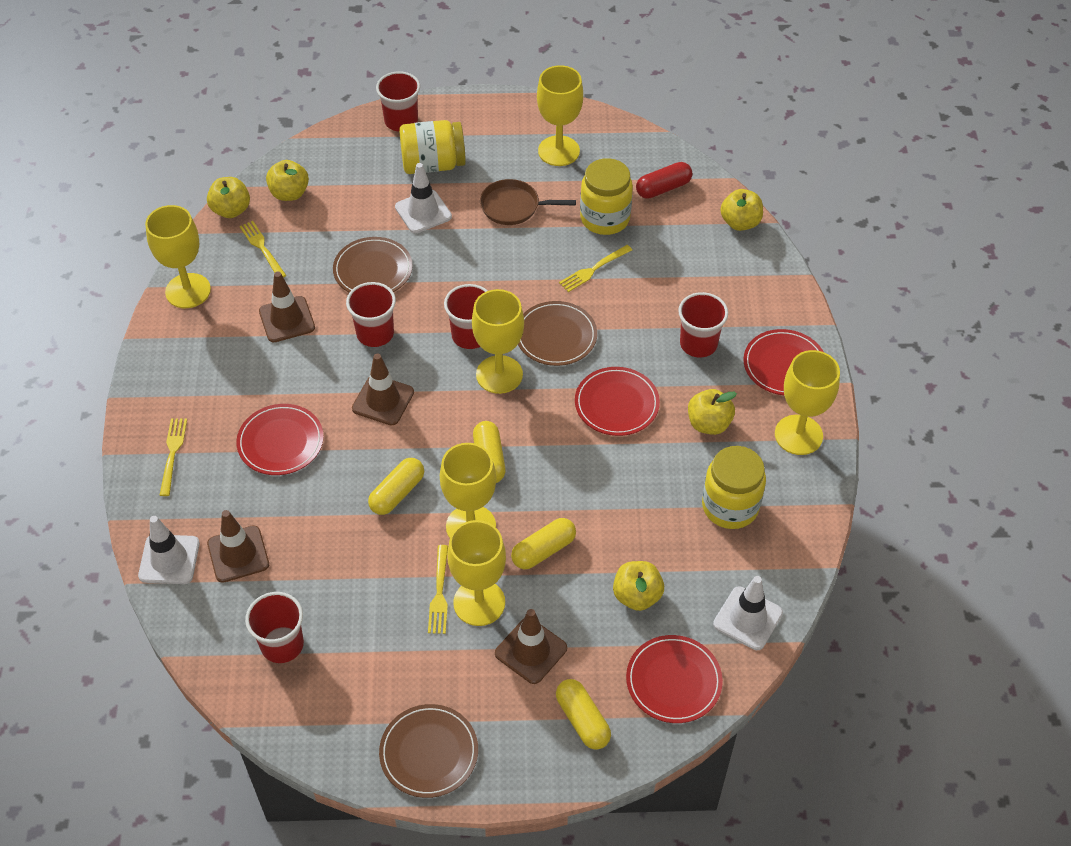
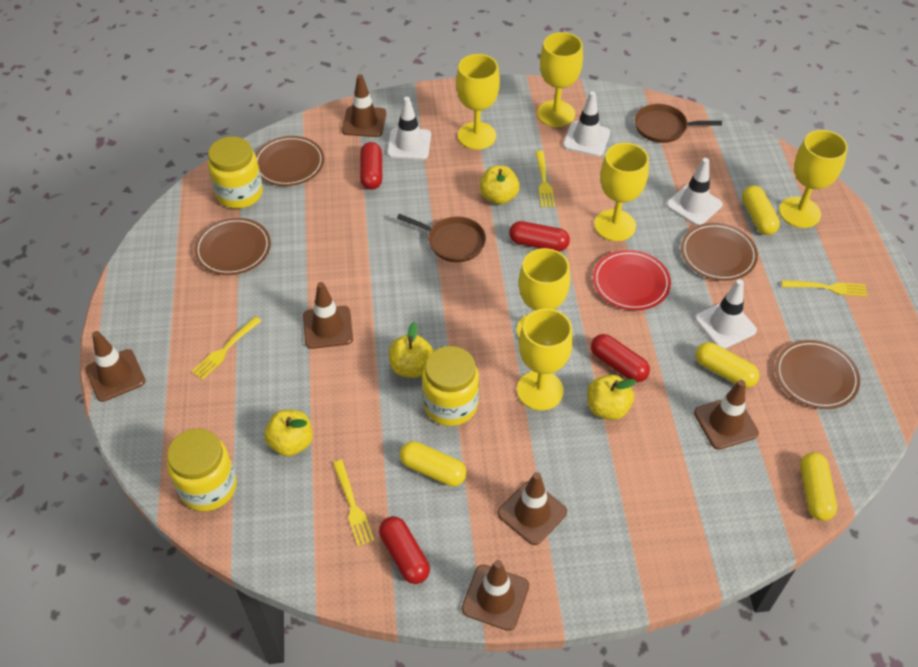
brown pan: [480,179,576,225] = 1 -> [397,214,486,262] [635,104,722,143] = 2
brown plate: [333,237,413,293] [379,704,478,798] [518,301,597,366] = 3 -> [194,218,271,275] [255,136,324,186] [681,223,758,281] [775,340,860,409] = 4
brown traffic cone: [207,510,269,583] [259,272,315,343] [352,354,414,425] [495,609,567,684] = 4 -> [86,331,145,402] [303,282,353,349] [342,74,386,137] [462,560,529,631] [498,472,567,545] [694,380,759,450] = 6
red capsule: [636,162,692,199] = 1 -> [360,142,382,190] [379,516,430,584] [509,221,570,252] [591,334,650,382] = 4
red cup: [245,592,304,663] [346,282,396,347] [376,71,420,131] [444,284,488,349] [678,292,728,357] = 5 -> none = 0
red plate: [236,404,324,475] [575,367,660,436] [626,635,723,723] [743,329,824,395] = 4 -> [593,250,671,311] = 1
white traffic cone: [138,516,200,584] [395,163,452,233] [713,576,783,650] = 3 -> [387,97,431,160] [563,91,610,156] [666,158,723,226] [695,279,757,349] = 4
yellow apple: [207,177,250,218] [266,160,309,201] [613,561,664,611] [688,389,737,435] [720,189,763,231] = 5 -> [264,410,313,456] [389,322,434,378] [479,166,520,205] [587,374,637,420] = 4

